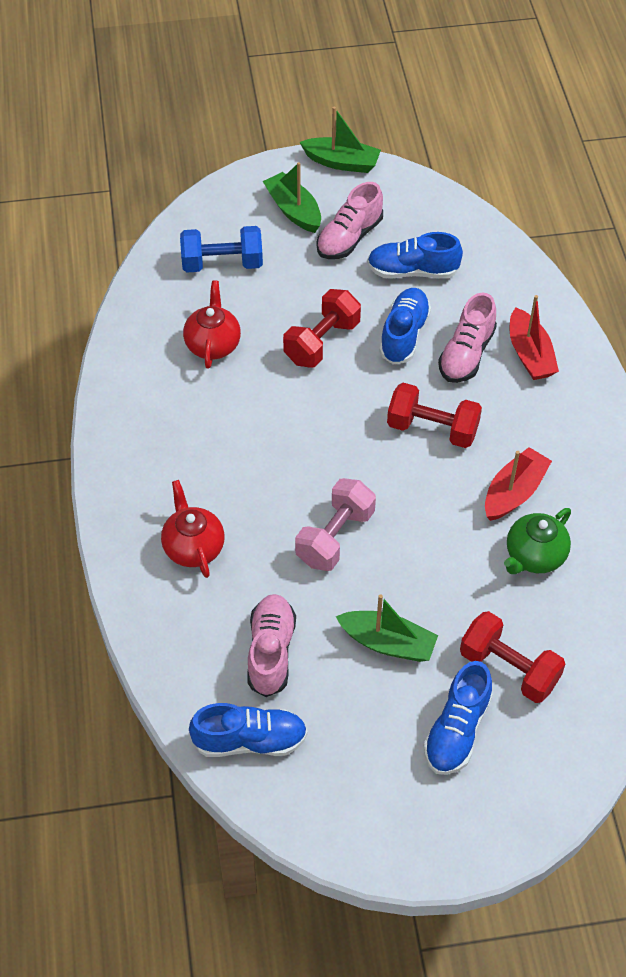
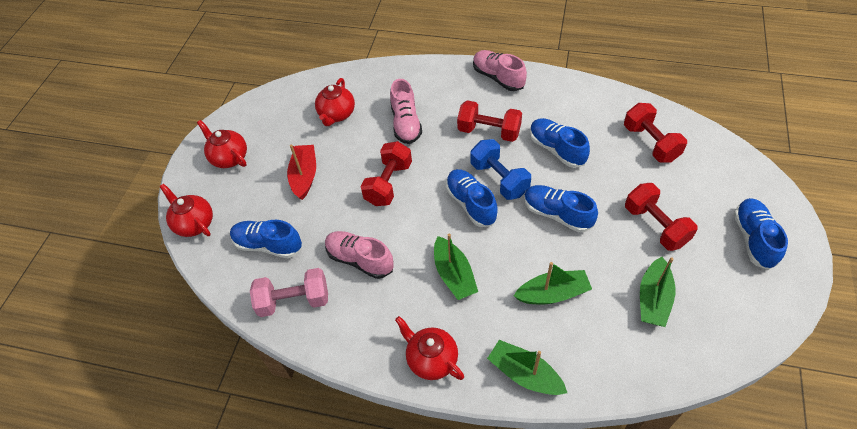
blue shoe: [189,703,307,757] [367,232,463,278] [379,288,431,365] [424,661,493,775] = 4 -> [230,220,302,258] [446,169,498,227] [524,185,598,232] [530,118,590,168] [734,198,788,270] = 5
green boat: [263,162,321,233] [299,107,381,173] [335,594,438,662] = 3 -> [434,234,478,300] [487,340,567,395] [514,262,592,305] [640,257,676,327] = 4
green teapot: [504,508,571,574] = 1 -> none = 0
red boat: [485,447,552,521] [510,295,559,380] = 2 -> [287,145,316,200] = 1
red dumbbell: [283,289,361,368] [387,383,482,448] [460,611,565,703] = 3 -> [361,141,412,206] [457,100,522,142] [624,103,687,163] [625,183,698,251] = 4
red teapot: [161,480,225,578] [183,280,241,369] = 2 -> [160,184,213,237] [197,120,247,168] [315,78,355,126] [395,316,464,380] = 4

